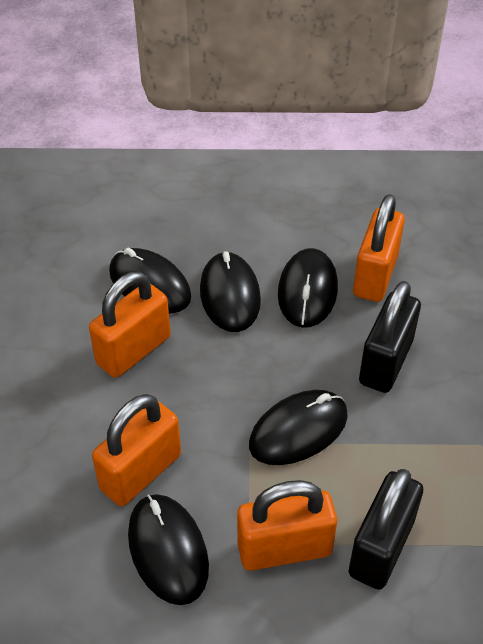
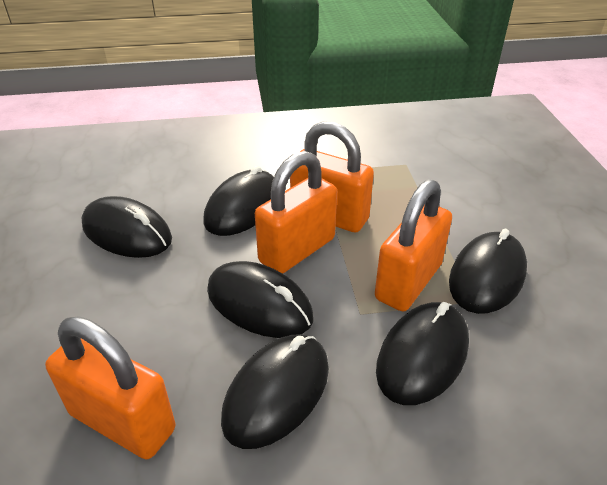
black mouse: [109,248,191,314] [128,494,209,605] [200,251,261,332] [249,390,348,465] [278,248,338,328] = 5 -> [81,196,172,258] [203,165,274,236] [207,261,313,338] [221,335,329,449] [376,302,469,405] [449,229,527,314] = 6
black padlock: [349,469,423,590] [359,281,421,393] = 2 -> none = 0

